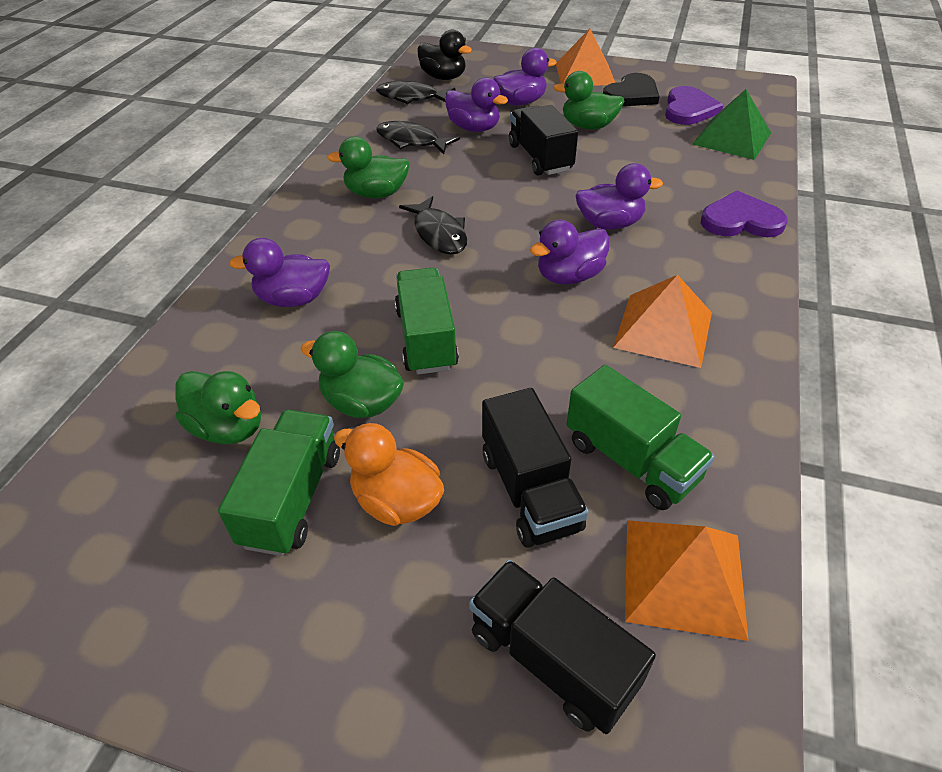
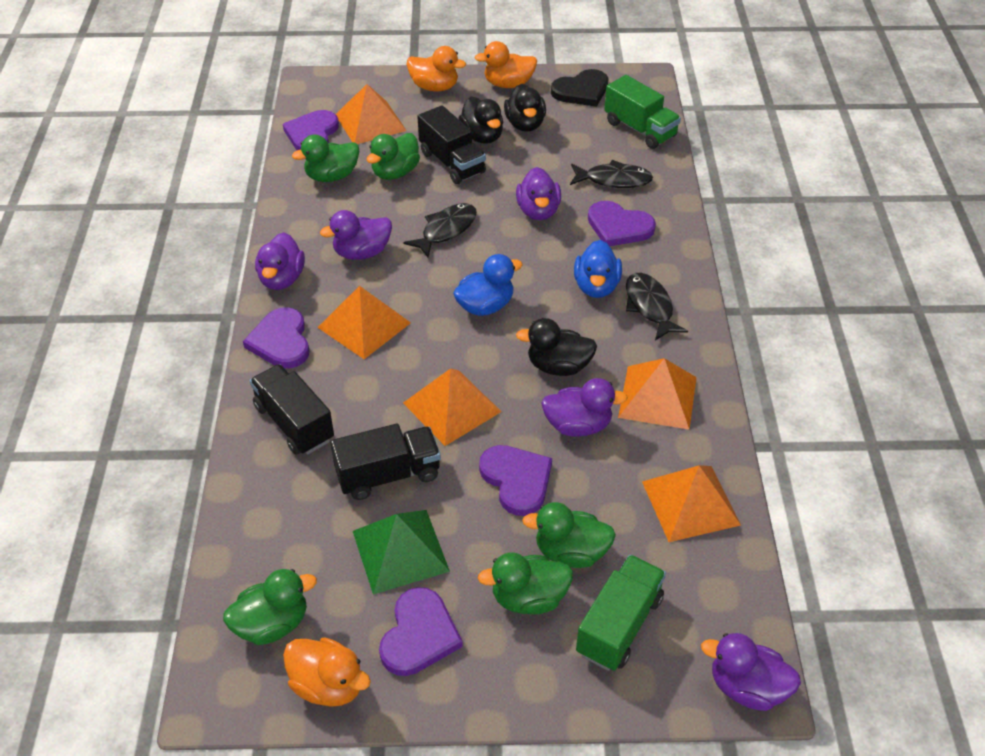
black duck: [417,29,472,80] = 1 -> [458,97,503,144] [504,84,546,132] [516,318,597,376] = 3
blue duck: none = 0 -> [453,254,523,316] [574,240,622,298] = 2
green duck: [175,371,261,444] [301,331,404,418] [327,136,410,198] [553,71,624,129] = 4 -> [223,569,317,645] [292,134,359,182] [367,133,420,180] [478,552,573,615] [522,502,616,568] = 5
green truck: [218,410,340,556] [395,267,459,375] [567,365,715,510] = 3 -> [576,555,666,671] [604,75,681,149] = 2
orange duck: [334,423,444,526] = 1 -> [283,637,371,707] [407,46,466,92] [475,41,537,88] = 3
orange pyramid: [556,29,615,86] [613,275,712,368] [625,520,749,641] = 3 -> [317,286,411,359] [336,84,407,144] [403,368,502,446] [618,358,697,430] [642,465,741,542] = 5
purple heart: [665,86,724,125] [701,191,788,237] = 2 -> [243,307,309,368] [283,110,339,150] [379,587,463,676] [479,445,552,516] [588,201,656,246] = 5

